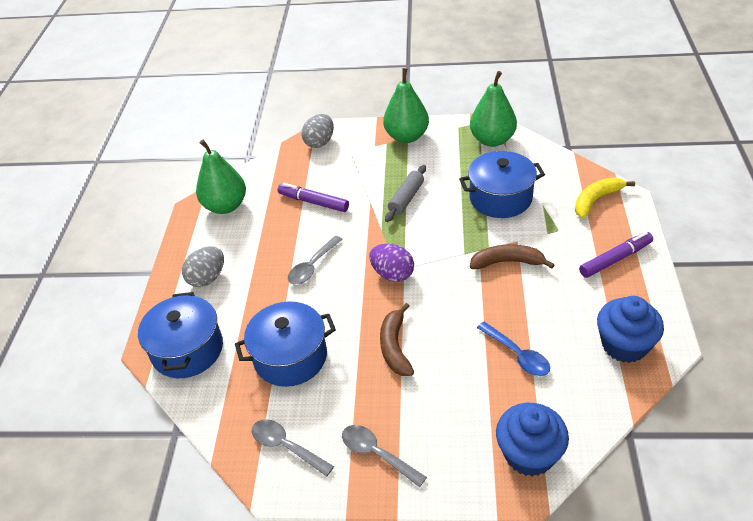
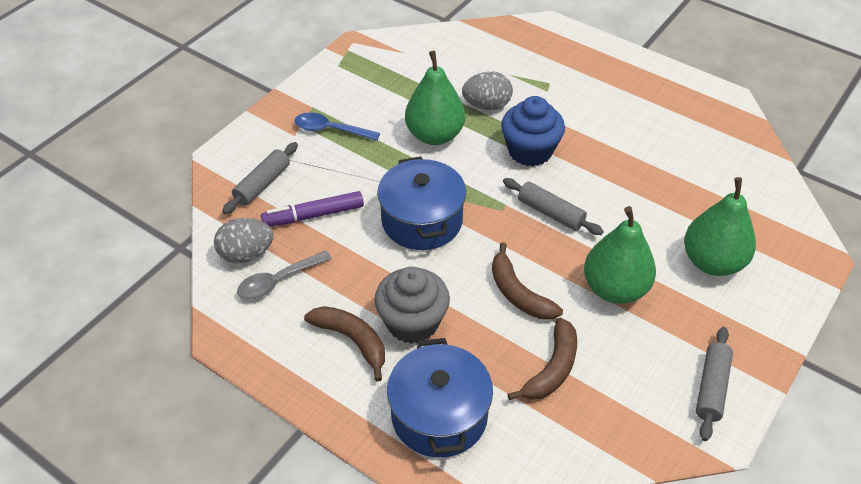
blue cupcake: [496,403,569,476] [597,296,664,363] = 2 -> [501,96,565,166] = 1
blue pot: [138,292,223,378] [235,301,336,387] [459,151,545,218] = 3 -> [377,156,466,250] [387,338,493,458] = 2
brown banana: [380,303,414,376] [470,244,554,269] = 2 -> [304,306,385,381] [492,242,563,320] [507,318,577,400] = 3
grey cupcake: none = 0 -> [374,267,450,344] = 1
grey rolling pin: [385,165,426,222] = 1 -> [222,142,298,214] [503,178,604,235] [696,327,733,441] = 3
grey spoon: [252,419,334,477] [288,236,343,285] [342,425,427,487] = 3 -> [237,251,332,300] = 1
purple egg: [369,244,414,282] = 1 -> none = 0
purple marker: [278,183,349,212] [579,232,653,278] = 2 -> [261,191,364,226] = 1
yellow banana: [575,177,635,218] = 1 -> none = 0

